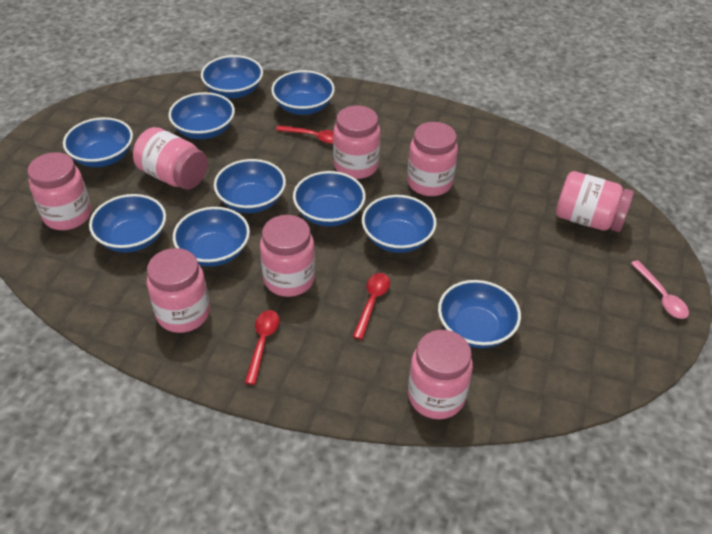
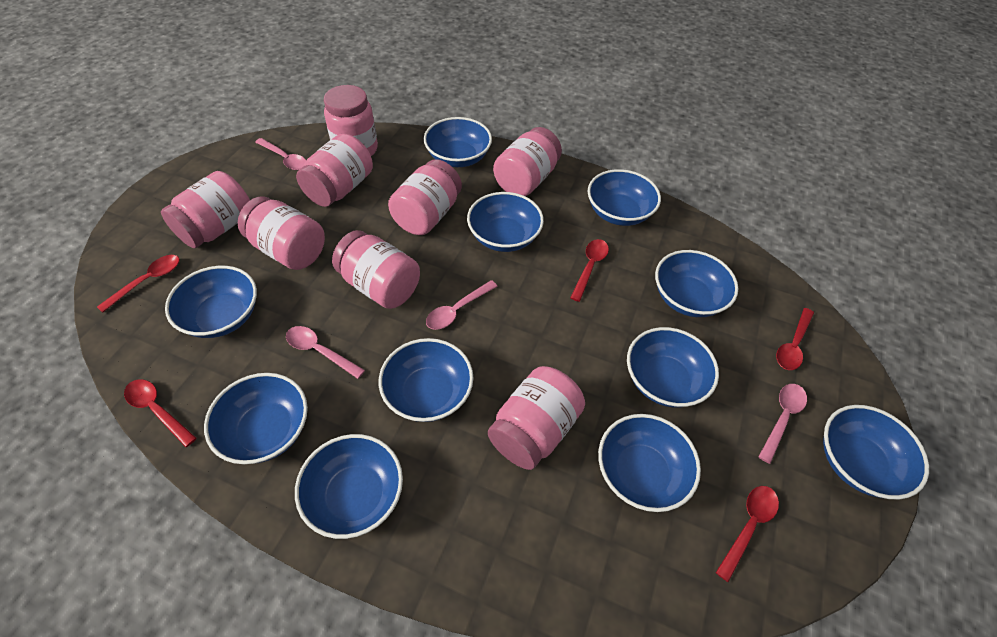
blue bowl: [63,117,133,167] [89,194,166,253] [169,92,235,139] [173,207,250,267] [201,55,263,99] [214,159,286,213] [271,70,335,115] [293,171,366,227] [362,195,437,253] [438,280,521,348] = 10 -> [165,266,257,338] [204,373,308,464] [295,434,403,539] [379,338,473,422] [424,117,492,167] [467,192,544,252] [588,169,661,226] [598,414,701,512] [627,327,719,407] [655,250,738,317] [823,405,929,500] = 11
pink spoon: [631,260,689,319] = 1 -> [255,138,306,170] [286,326,365,379] [426,280,498,330] [758,384,807,464] = 4
red spoon: [245,310,280,385] [276,125,334,144] [352,273,390,340] = 3 -> [97,255,179,313] [124,379,197,447] [570,239,609,302] [716,486,779,582] [776,308,814,370] = 5

